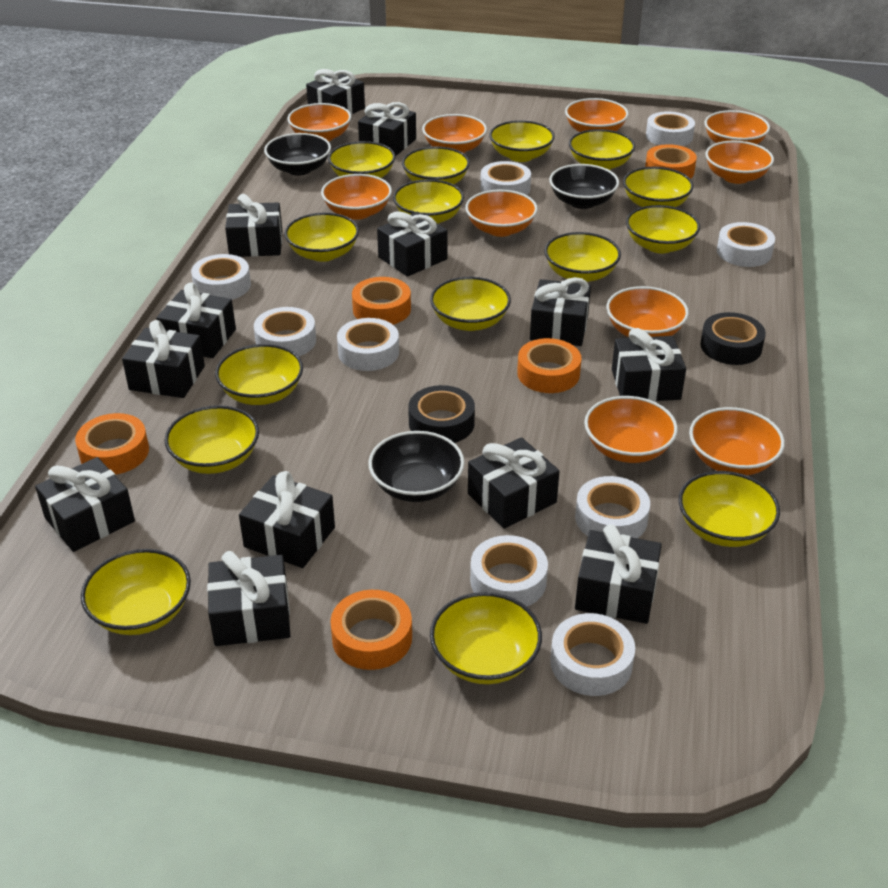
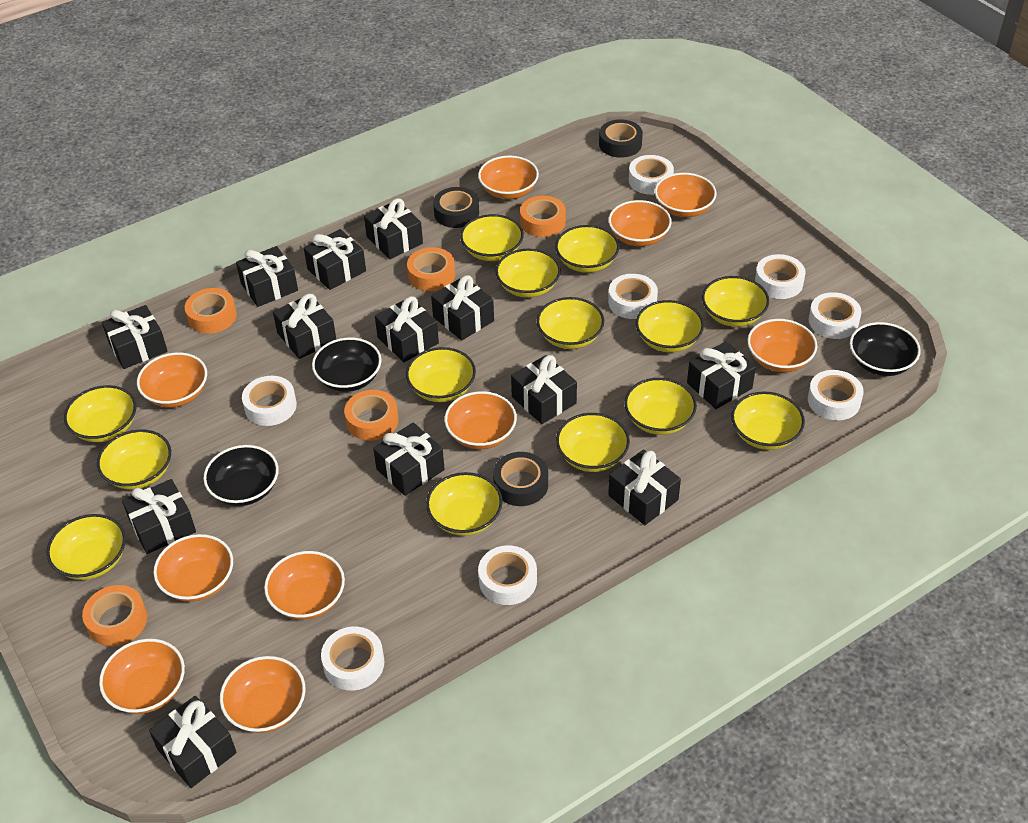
black tape: [408,385,475,443] [700,312,766,365] = 2 -> [433,187,479,228] [493,452,548,506] [599,119,643,158] = 3
white tape: [191,254,251,300] [254,307,316,356] [337,318,399,371] [470,535,548,607] [480,161,531,195] [550,613,635,696] [575,476,650,538] [646,111,695,146] [717,222,775,267] = 9 -> [242,376,297,426] [321,627,384,691] [478,545,537,605] [608,274,658,319] [629,155,674,195] [755,254,805,299] [808,370,864,420] [809,292,861,339] = 8
yellow bowl: [81,549,191,635] [164,405,259,474] [215,344,303,405] [284,213,359,262] [328,141,395,178] [393,179,464,224] [402,146,470,184] [430,277,511,331] [430,592,542,684] [489,120,555,162] [544,232,621,282] [569,129,635,170] [623,167,693,207] [626,205,700,253] [678,471,780,547] = 15 -> [46,514,126,580] [64,385,136,442] [97,429,171,489] [406,347,476,402] [426,472,502,536] [460,214,524,261] [495,249,561,298] [537,297,604,349] [555,225,619,273] [556,413,630,472] [624,378,697,435] [636,300,704,352] [702,276,769,327] [731,392,805,450] = 14

